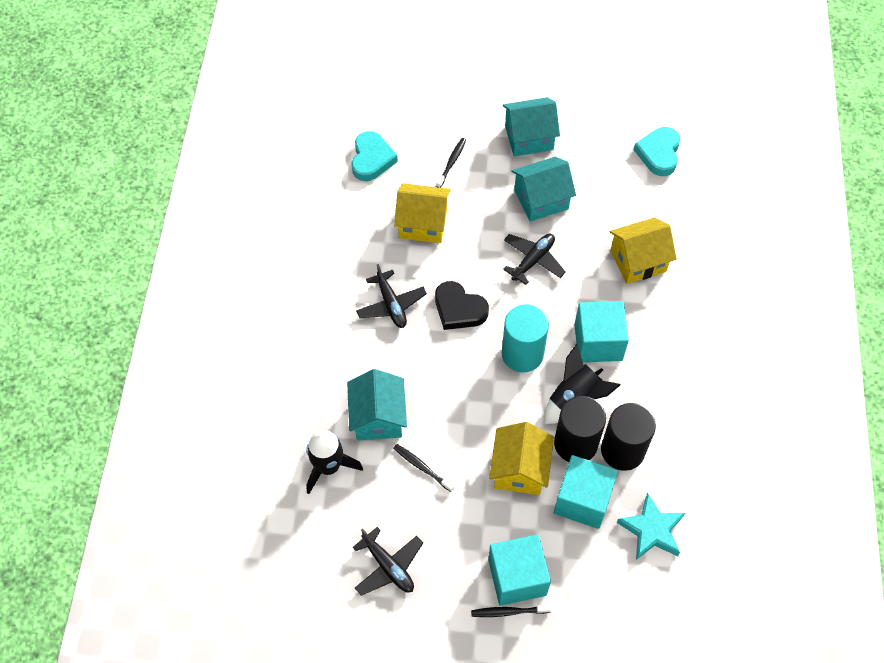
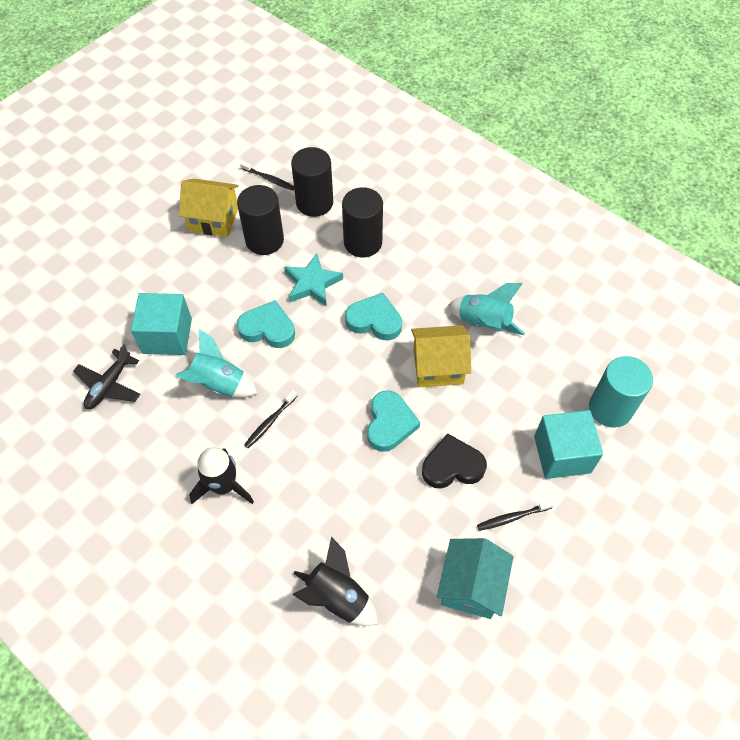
black cylinder: [554,396,606,462] [601,403,656,471] = 2 -> [237,185,284,255] [291,147,333,217] [342,187,383,258] = 3
black plane: [352,527,423,596] [356,264,427,328] [503,234,566,285] = 3 -> [73,344,141,409] = 1
turquoise cube: [488,534,551,606] [554,455,618,529] [574,301,629,362] = 3 -> [131,293,192,355] [534,410,603,479] = 2
turquoise heart: [351,131,398,181] [634,127,680,176] = 2 -> [237,300,295,348] [345,293,402,341] [367,390,420,452] = 3
turquoise house: [347,369,407,441] [503,97,560,156] [511,157,576,222] = 3 -> [437,538,514,619] = 1
turquoise rocket: none = 0 -> [176,329,258,397] [448,283,525,335] = 2
yellow house: [394,183,451,243] [489,422,554,495] [609,217,677,284] = 3 -> [179,179,238,237] [411,325,471,387] = 2

